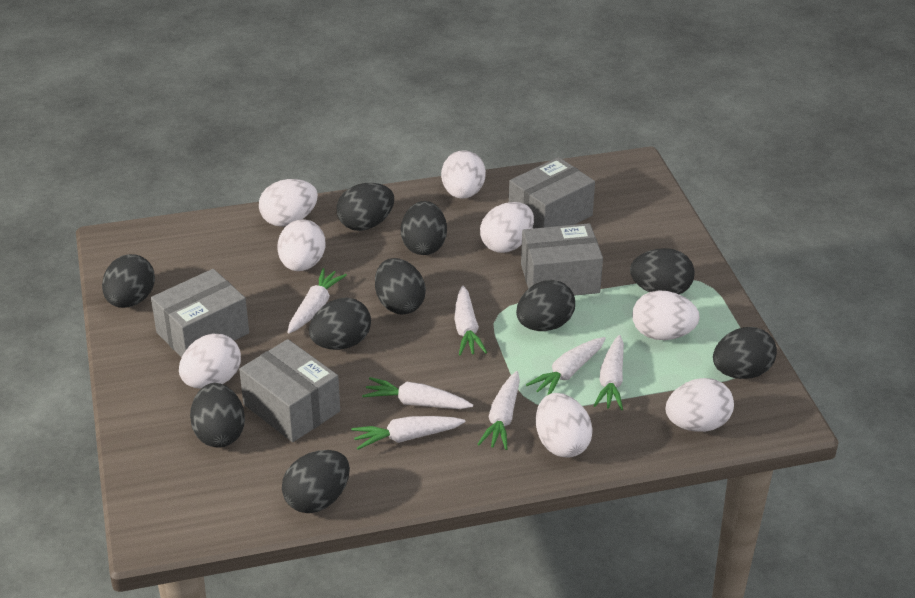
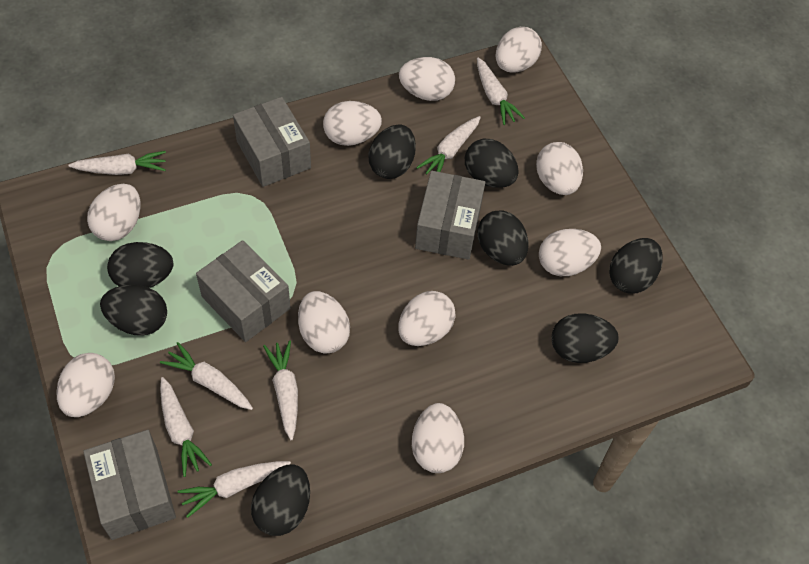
black egg: [102,254,155,308] [190,383,245,448] [282,450,350,513] [309,297,371,350] [337,183,394,231] [375,258,426,314] [401,201,447,255] [516,280,575,331] [630,248,695,294] [713,327,777,379] = 10 -> [100,285,167,336] [107,242,173,288] [251,464,310,536] [368,124,416,179] [465,139,519,188] [478,210,528,266] [551,313,619,363] [609,238,663,294] = 8
white egg: [179,333,241,389] [259,179,318,227] [277,220,325,271] [441,150,486,199] [480,202,534,253] [536,393,593,458] [632,290,700,340] [666,378,734,432] = 8 -> [56,353,115,417] [87,184,140,241] [298,291,350,353] [323,101,382,146] [398,291,456,346] [399,57,455,101] [412,403,464,473] [496,27,542,73] [536,142,583,195] [539,229,601,276] = 10

